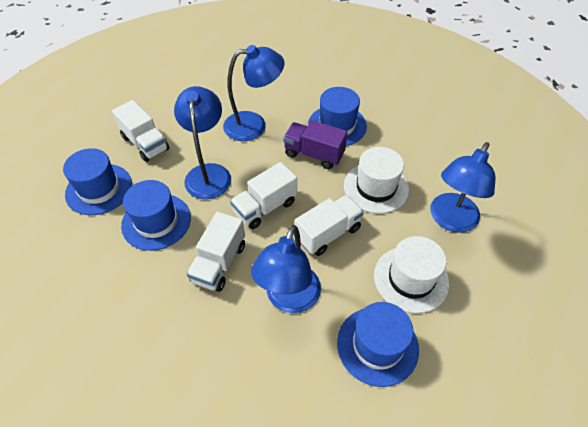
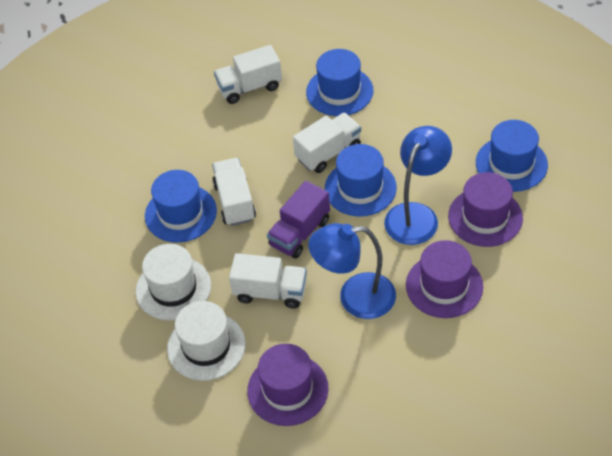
blue lamp: [174,86,231,199] [223,45,285,141] [251,225,321,313] [430,142,495,233] = 4 -> [308,223,396,319] [384,126,452,245] = 2
purple hat: none = 0 -> [247,344,328,426] [406,240,483,318] [448,172,523,247] = 3

